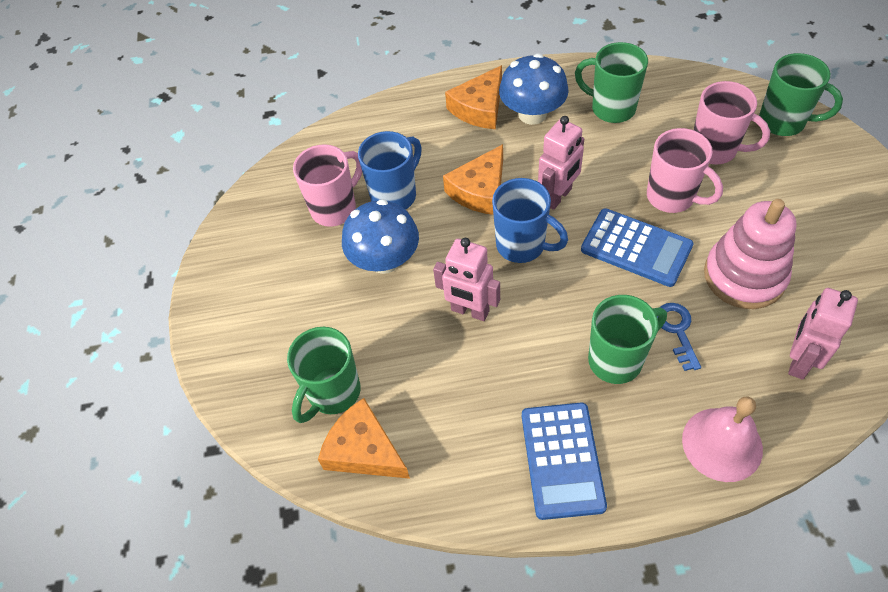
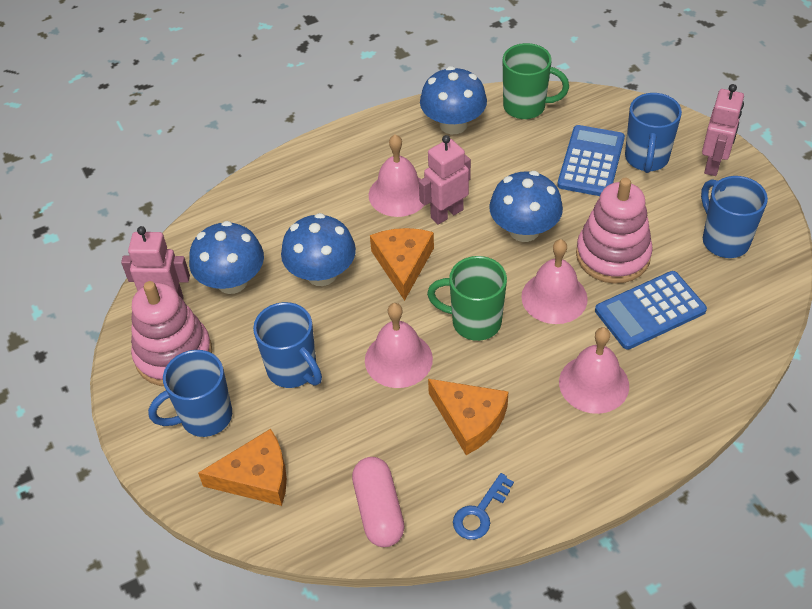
blue mug: [358,131,422,210] [492,178,568,263] = 2 -> [148,350,232,437] [253,302,322,388] [625,93,682,173] [701,176,768,258] = 4
blue mushroom: [342,199,419,274] [499,53,569,125] = 2 -> [189,221,264,294] [281,213,356,286] [420,66,487,134] [489,171,563,242] = 4
green mug: [287,327,361,423] [575,42,648,123] [588,295,667,384] [759,53,843,136] = 4 -> [427,256,507,341] [503,43,569,119] = 2
pink bell: [682,396,763,482] = 1 -> [365,303,433,388] [369,134,425,217] [521,239,588,324] [559,327,629,414] = 4
pink capsule: none = 0 -> [352,457,405,547] = 1
pink mug: [293,144,362,227] [647,128,723,213] [693,81,770,164] = 3 -> none = 0
pink stacking toy: [704,199,796,309] = 1 -> [131,281,212,386] [576,178,653,284] = 2

